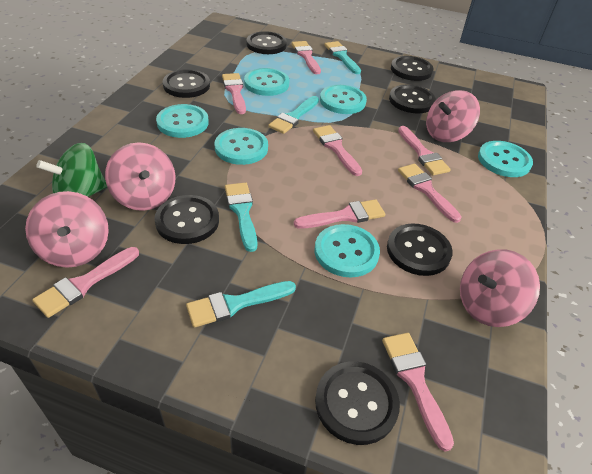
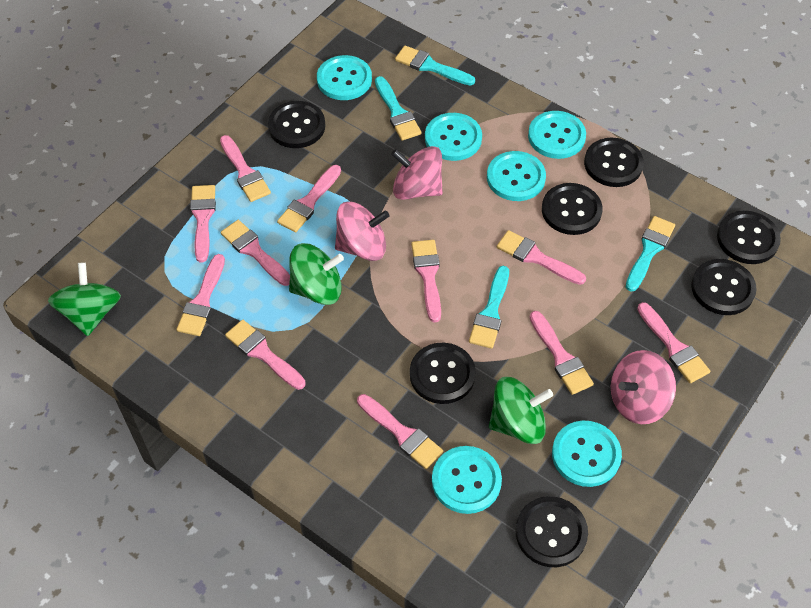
green spinning top: [36,143,107,197] = 1 -> [48,262,121,336] [289,243,344,305] [489,377,553,444] = 3
pink brush: [32,247,139,318] [222,73,246,114] [292,41,321,74] [294,199,385,229] [313,125,362,176] [382,333,454,452] [398,126,451,175] [398,164,462,223] = 8 -> [177,254,225,336] [190,185,216,263] [220,135,271,202] [221,220,290,286] [225,320,306,390] [277,165,341,232] [357,394,443,469] [411,240,441,322] [497,230,586,285] [530,311,594,395] [637,302,710,383] = 11
pink spinning top: [25,191,109,268] [105,142,176,211] [426,90,480,142] [460,249,540,327] = 4 -> [335,201,389,261] [391,146,443,200] [611,350,676,424] = 3

